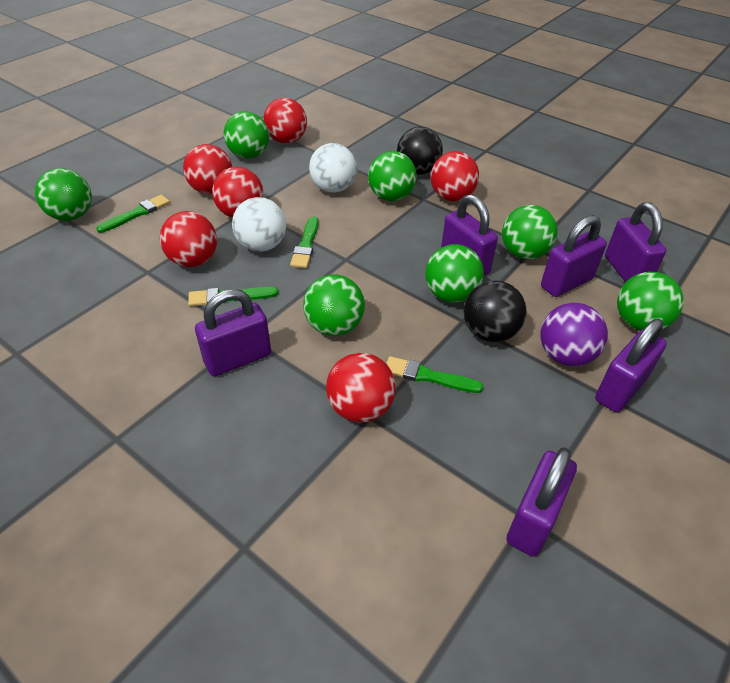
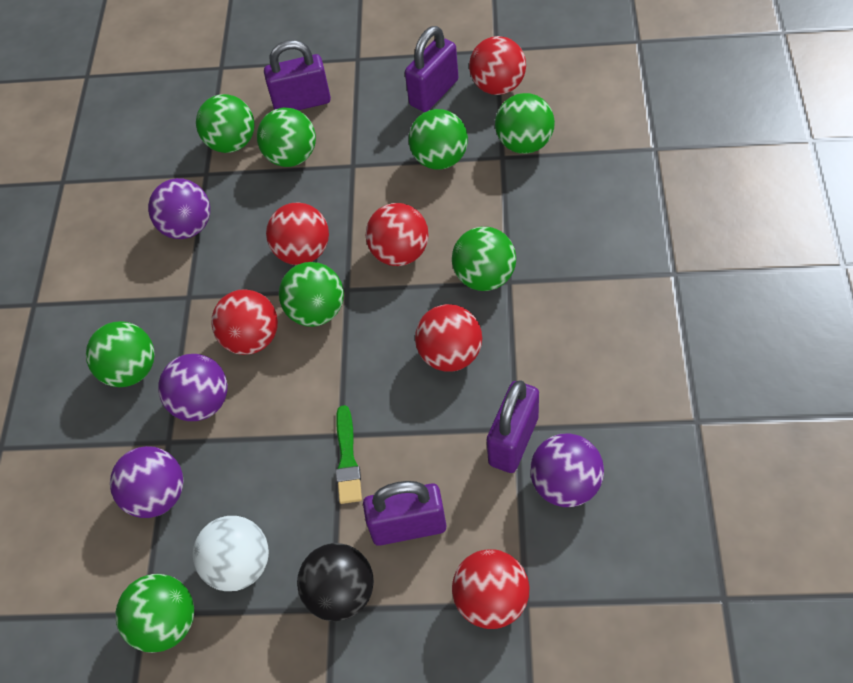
black ball: [397,127,443,175] [463,281,527,342] = 2 -> [297,543,374,621] = 1
green ball: [35,168,92,221] [224,111,269,159] [303,274,365,336] [368,151,417,201] [425,244,484,303] [502,205,557,259] [617,272,684,331] = 7 -> [86,321,155,387] [115,574,194,653] [196,94,255,153] [257,108,316,167] [279,262,344,327] [409,109,468,170] [452,227,516,291] [495,93,555,154] = 8
green brush: [96,195,170,233] [188,287,278,306] [290,217,318,268] [386,356,483,393] = 4 -> [336,405,362,504] = 1
purple ball: [541,303,608,366] = 1 -> [110,446,184,518] [148,178,210,239] [158,354,227,421] [530,433,604,507] = 4
purple padlock: [195,289,271,376] [441,194,498,276] [507,447,577,557] [541,215,607,297] [595,319,667,412] [605,203,666,282] = 6 -> [264,40,331,110] [363,481,446,546] [405,26,458,112] [487,380,539,473] = 4
white ball: [232,197,286,252] [309,143,357,193] = 2 -> [193,516,269,591] = 1

